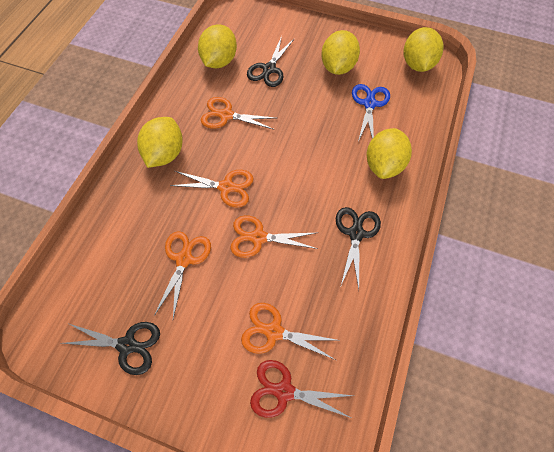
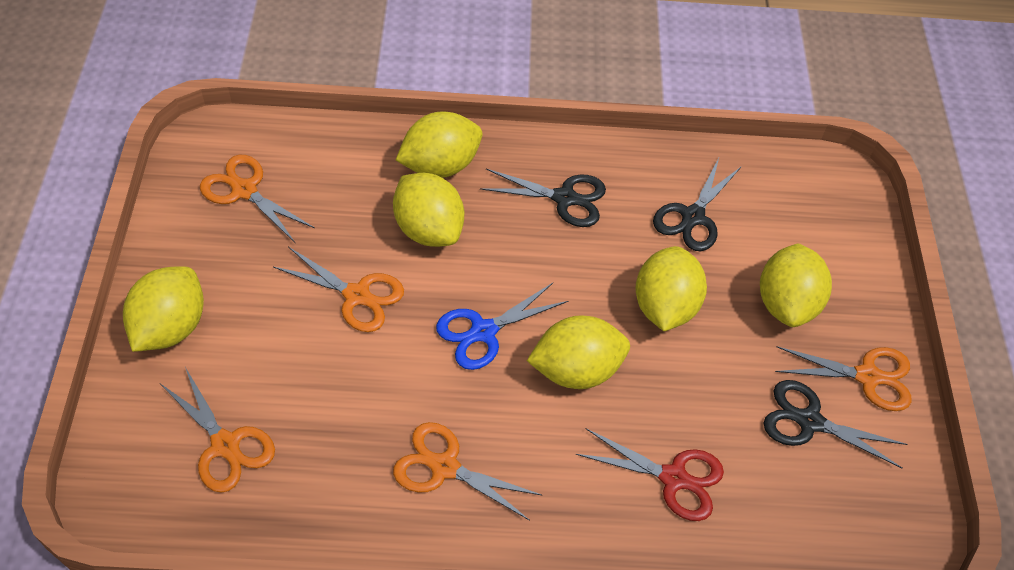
yellow lemon: [137,117,183,168] [198,24,237,68] [321,30,360,75] [367,128,412,179] [404,27,444,72] = 5 -> [123,266,204,352] [393,173,464,247] [396,111,482,178] [527,315,630,389] [635,246,707,331] [760,243,832,327] = 6

